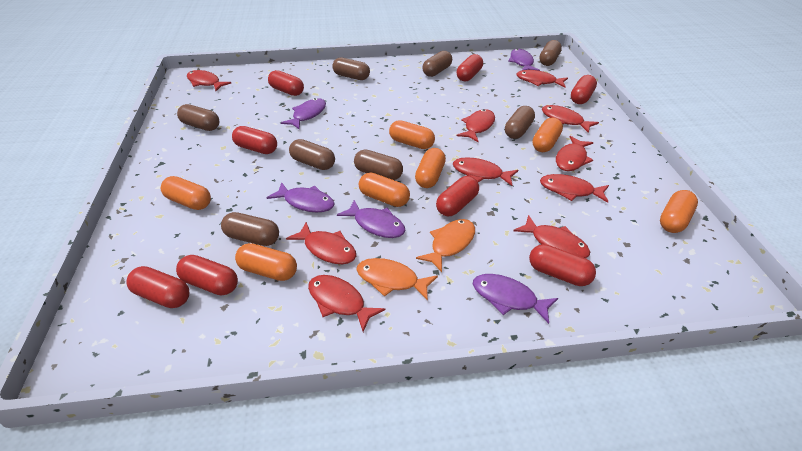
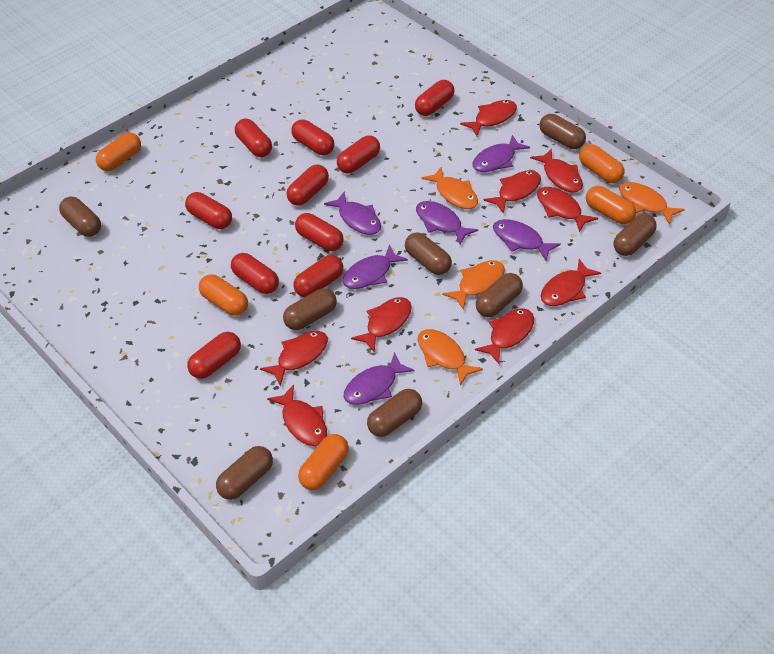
orange capsule: [161,176,211,210] [235,243,297,281] [359,173,410,207] [389,120,435,149] [415,148,446,188] [532,118,563,152] [660,190,698,233] = 7 -> [96,132,141,171] [199,274,248,316] [298,434,349,490] [579,144,624,183] [586,186,636,224] = 5
orange fish: [356,258,438,301] [416,219,475,272] = 2 -> [418,329,483,386] [421,166,478,209] [442,260,505,310] [619,182,685,225] = 4
purple fish: [266,182,335,212] [281,98,326,129] [337,200,406,238] [473,274,558,324] [508,49,540,71] = 5 -> [324,191,381,235] [343,244,408,289] [344,352,415,405] [416,201,478,245] [473,135,530,172] [493,219,561,261] = 6
red capsule: [126,266,189,308] [176,255,238,295] [232,126,277,154] [268,70,304,96] [436,176,479,216] [456,54,483,81] [529,244,596,286] [571,75,597,104] = 8 -> [185,192,232,229] [187,332,241,379] [231,253,279,294] [235,119,272,157] [287,164,329,206] [291,119,334,155] [293,255,343,297] [295,213,344,251] [337,135,380,174] [415,80,454,116] = 10
red fish: [187,70,231,91] [286,222,356,264] [308,275,385,332] [453,157,518,186] [456,109,495,142] [513,215,590,258] [516,70,568,88] [540,174,609,203] [542,105,599,133] [556,136,593,171] = 10 -> [260,331,328,386] [267,385,327,446] [351,297,412,353] [460,100,517,136] [475,308,534,364] [484,170,541,214] [530,149,583,193] [537,187,598,232] [541,259,601,306] = 9

